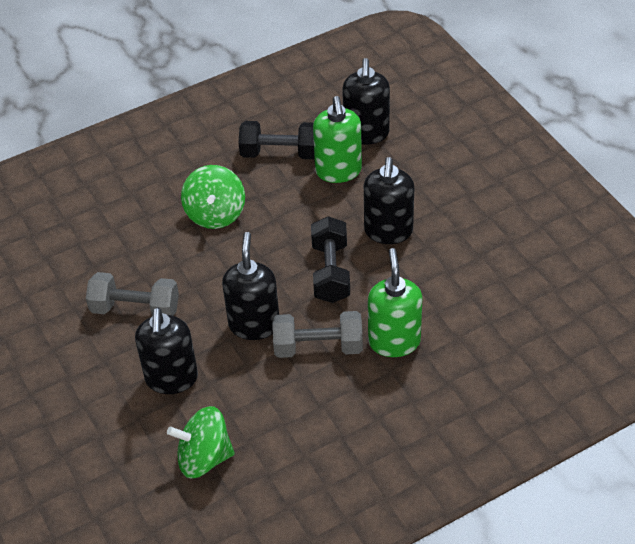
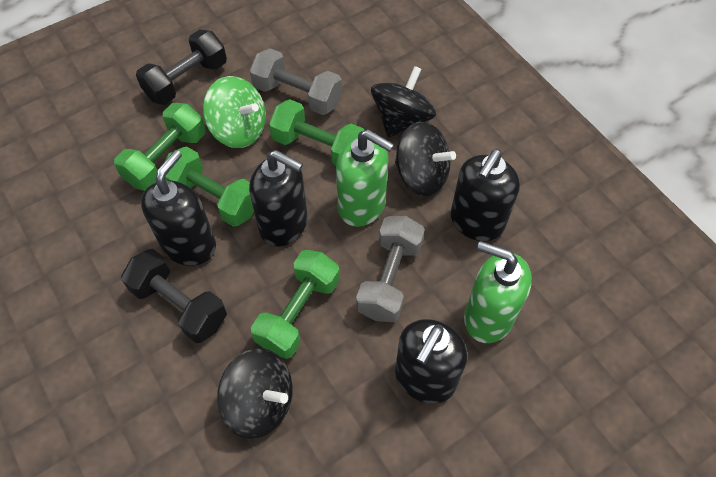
black spinning top: none = 0 -> [217,348,293,439] [371,66,436,137] [395,122,456,196] = 3
green dumbbell: none = 0 -> [114,103,206,191] [164,146,254,227] [251,250,340,359] [269,99,365,166] = 4
green spinning top: [167,406,235,479] [181,165,245,229] = 2 -> [203,76,266,148] = 1

